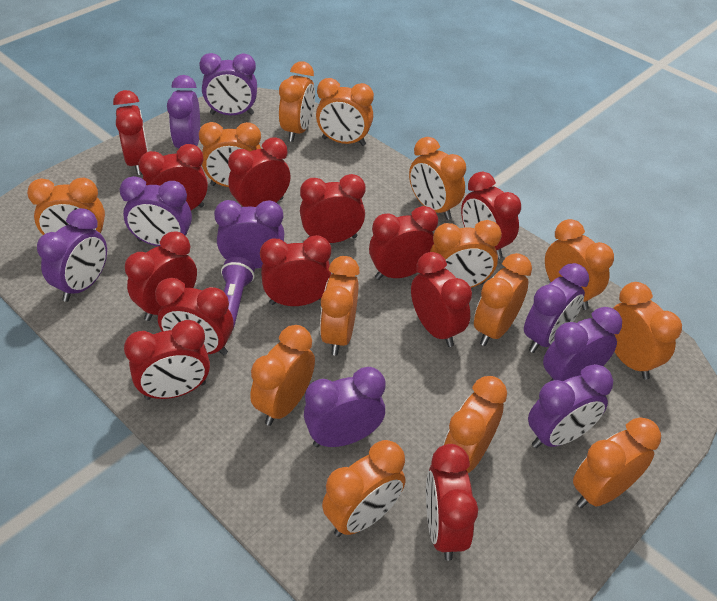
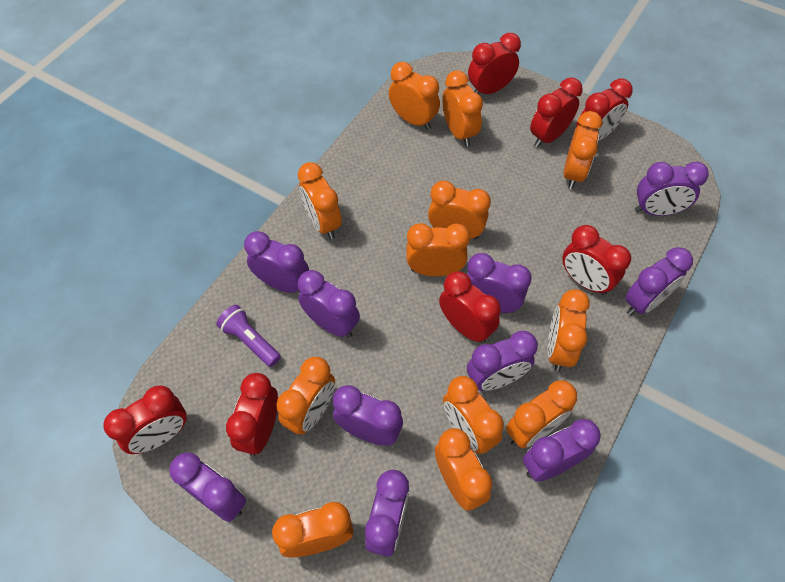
orange clock: [27,178,105,235] [199,122,261,187] [250,325,315,426] [279,61,315,142] [316,78,374,146] [320,256,360,355] [322,440,406,537] [409,137,466,220] [430,220,502,288] [443,376,507,473] [474,253,532,346] [545,219,614,310] [573,417,661,508] [613,282,682,379] = 14 -> [272,502,354,557] [276,357,335,435] [298,162,342,239] [389,62,440,130] [407,223,470,276] [428,181,491,240] [435,428,492,511] [442,70,483,146] [443,376,504,454] [506,380,577,448] [548,289,590,372] [563,111,602,189] = 12
purple clock: [37,208,107,302] [120,176,192,246] [167,75,200,148] [199,53,257,115] [214,200,284,268] [304,367,386,447] [524,263,589,353] [528,364,613,448] [543,307,622,381] = 9 -> [169,453,246,522] [244,231,309,293] [297,270,360,338] [333,385,403,446] [365,470,410,557] [467,253,532,313] [467,331,538,391] [523,419,601,482] [625,247,693,316] [635,162,709,216] = 10
red clock: [113,90,148,175] [124,320,210,400] [125,231,197,321] [139,144,208,210] [155,278,233,355] [228,138,291,207] [260,235,331,306] [300,174,365,243] [369,206,438,280] [411,252,472,347] [426,444,478,561] [461,172,521,259] = 12 -> [104,385,187,454] [226,373,278,456] [439,271,501,343] [468,33,521,94] [530,77,582,148] [562,225,631,295] [576,79,633,141] = 7

